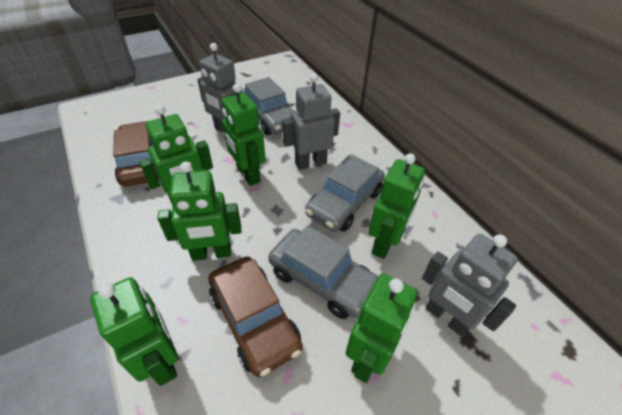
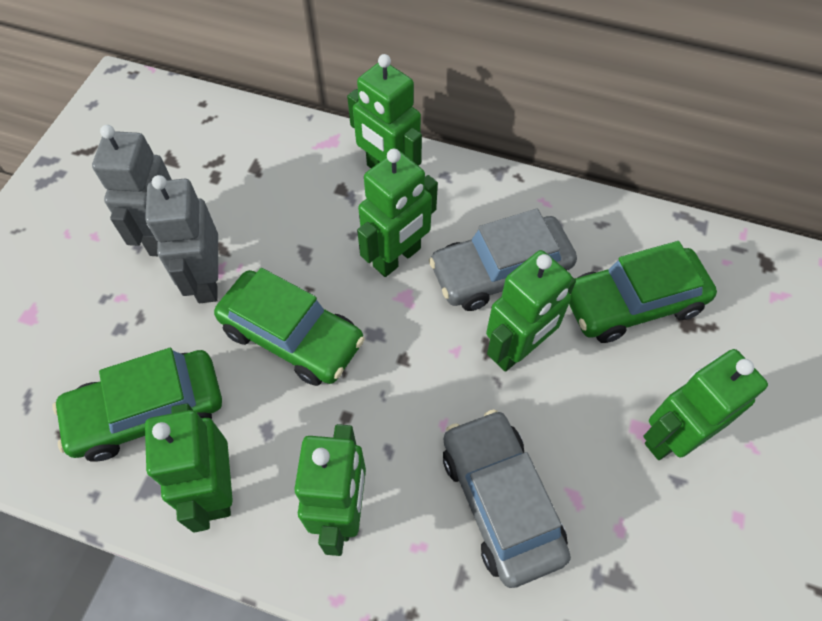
brown car: [113,121,159,187] [208,256,302,377] = 2 -> none = 0
green car: none = 0 -> [52,348,222,462] [214,268,365,386] [569,241,717,343] = 3
grey car: [241,77,294,135] [268,226,378,319] [305,154,385,232] = 3 -> [429,209,577,311] [443,409,571,588] = 2
grey robot: [197,43,242,132] [282,73,340,170] [422,234,518,337] = 3 -> [92,125,172,257] [145,175,218,303] = 2

